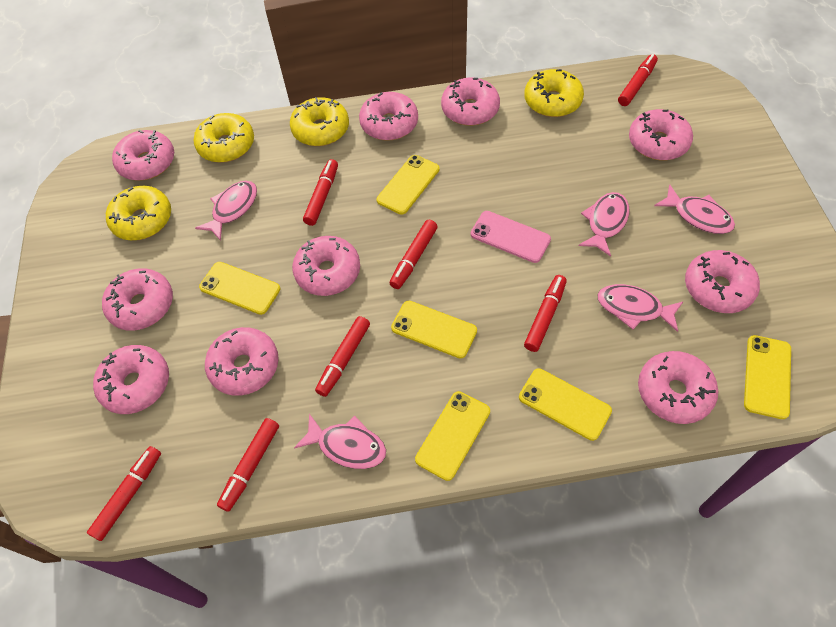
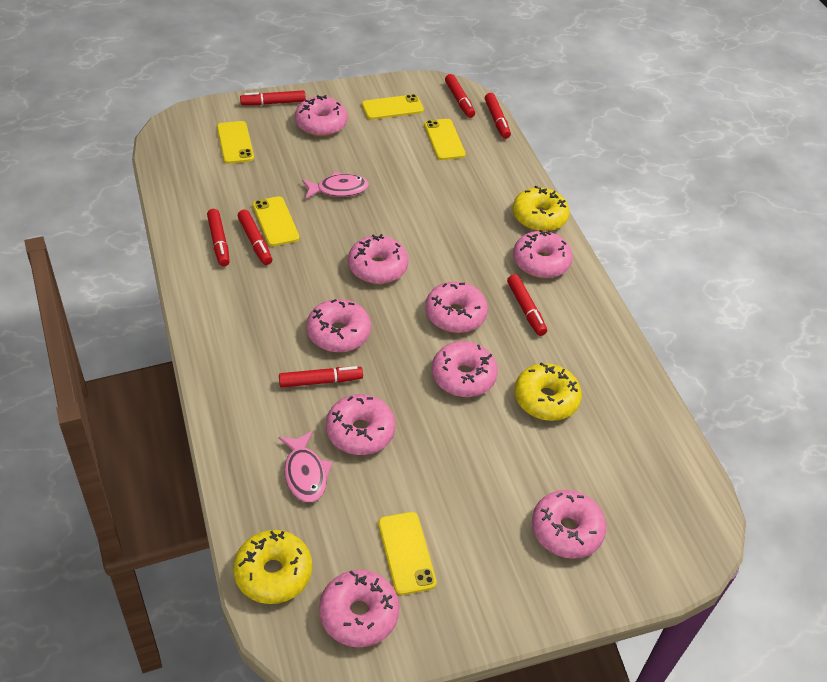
pink donut: [93,345,169,414] [102,268,173,331] [112,130,174,181] [205,327,279,396] [292,236,360,296] [359,92,418,141] [441,77,500,126] [629,109,693,160] [638,351,718,424] [685,250,760,313] = 10 -> [295,95,348,136] [307,299,371,352] [319,570,400,647] [326,394,396,455] [348,234,408,284] [425,282,488,333] [432,341,498,397] [513,230,573,278] [532,490,606,559] = 9
pink fish: [195,181,257,241] [294,414,386,469] [578,192,629,257] [598,284,684,332] [654,185,735,234] = 5 -> [278,431,332,502] [302,172,369,199] = 2
pink phone: [471,211,551,263] = 1 -> none = 0
yellow donut: [106,186,171,241] [194,113,254,163] [290,97,349,146] [524,69,584,117] = 4 -> [233,530,312,604] [513,186,570,231] [514,362,582,421] = 3
yellow phone: [199,262,281,315] [376,155,440,215] [391,301,477,358] [415,391,490,481] [519,368,612,441] [744,335,791,419] = 6 -> [217,121,254,164] [253,196,300,246] [362,94,424,120] [378,512,437,595] [424,119,466,160] = 5

